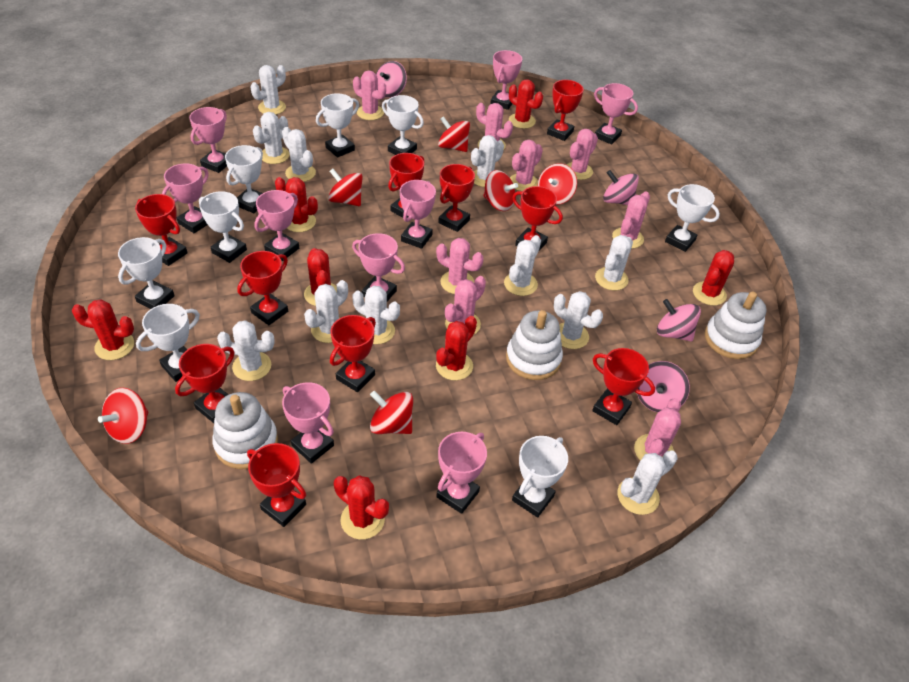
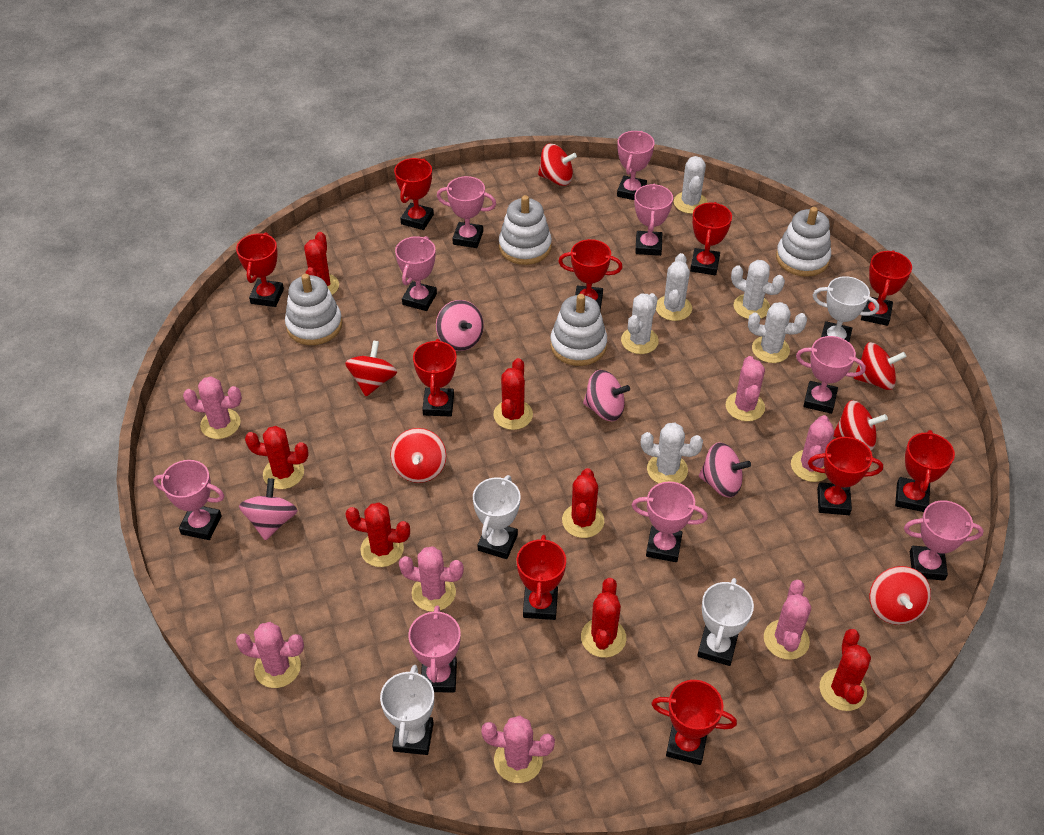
pink cactus: [353,70,386,120] [436,238,484,294] [445,276,486,335] [476,103,513,149] [510,140,543,191] [566,129,598,180] [612,191,650,249] [634,398,681,461] = 8 -> [183,376,242,439] [236,622,304,688] [399,546,464,612] [481,716,555,783] [726,356,765,421] [764,580,811,660] [791,415,834,482] = 7
white cactus: [217,320,275,381] [251,65,286,115] [253,112,290,164] [282,127,316,182] [304,280,348,343] [352,286,400,344] [471,135,504,187] [504,235,541,296] [554,291,603,349] [595,235,633,291] [617,450,678,515] = 11 -> [621,293,659,354] [641,422,703,484] [656,253,692,321] [674,156,708,214] [731,260,785,319] [748,302,807,363] = 6
white stacking toy: [212,392,278,469] [506,310,563,380] [705,291,766,359] = 3 -> [285,274,342,345] [499,195,552,265] [550,294,607,366] [776,207,831,277] = 4
white trophy: [118,237,175,309] [136,304,200,382] [199,191,247,263] [225,145,263,213] [316,93,359,158] [382,95,424,155] [512,436,568,518] [665,184,720,252] = 8 -> [380,665,434,755] [473,475,520,559] [697,578,754,666] [813,276,879,342] = 4

